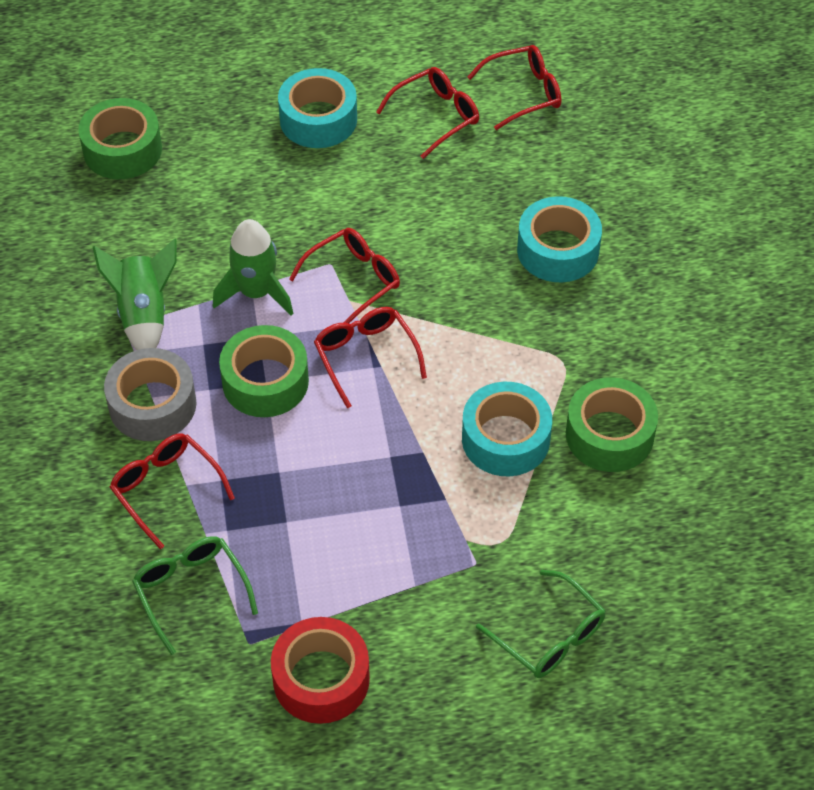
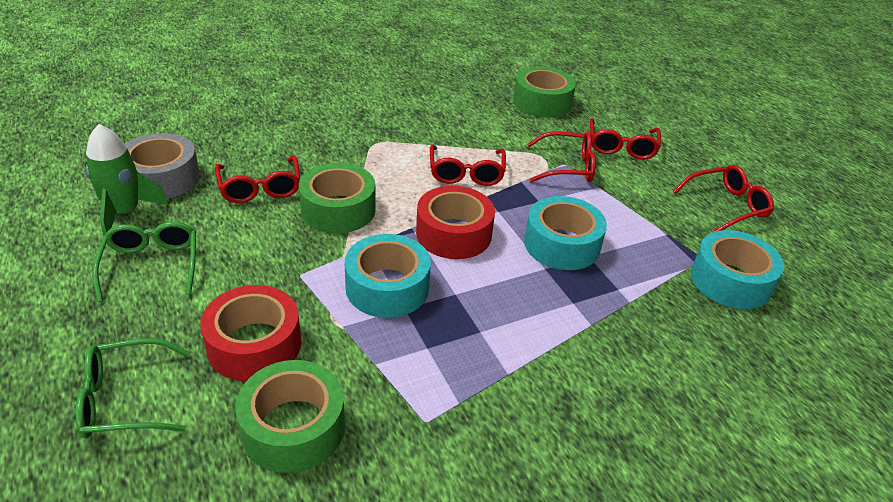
green rocket: [93,238,177,350] [213,219,293,315] = 2 -> [86,124,169,237] = 1
red tape: [271,617,370,724] = 1 -> [201,285,301,381] [416,186,495,259] = 2

